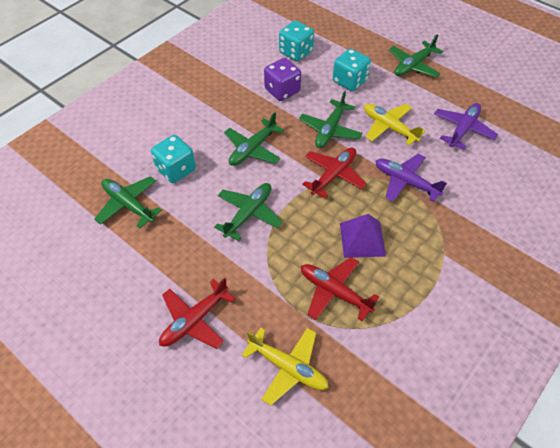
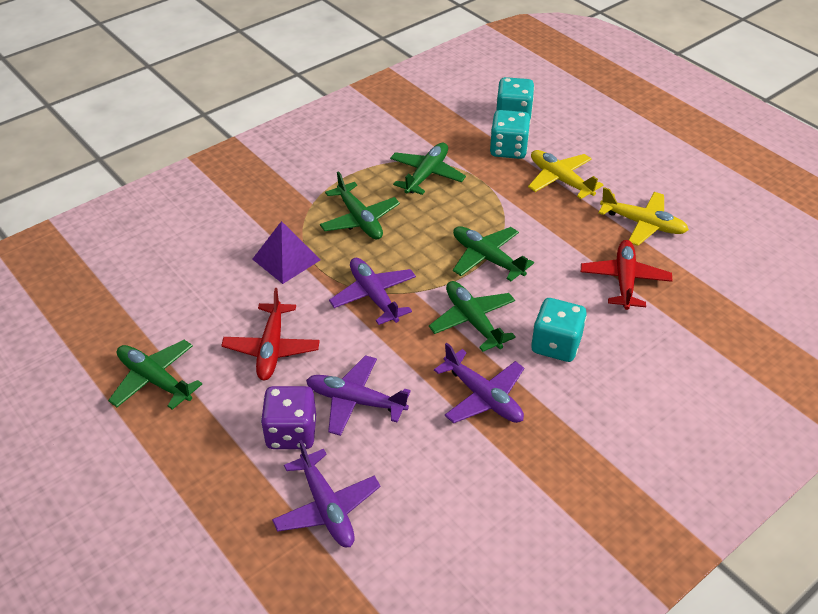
purple plane: [376,154,447,202] [434,103,498,150] = 2 -> [272,440,381,547] [306,355,411,436] [329,258,416,325] [434,343,524,423] = 4
red plane: [159,278,235,349] [301,257,379,321] [302,147,367,199] = 3 -> [221,288,320,380] [581,240,672,310] = 2

